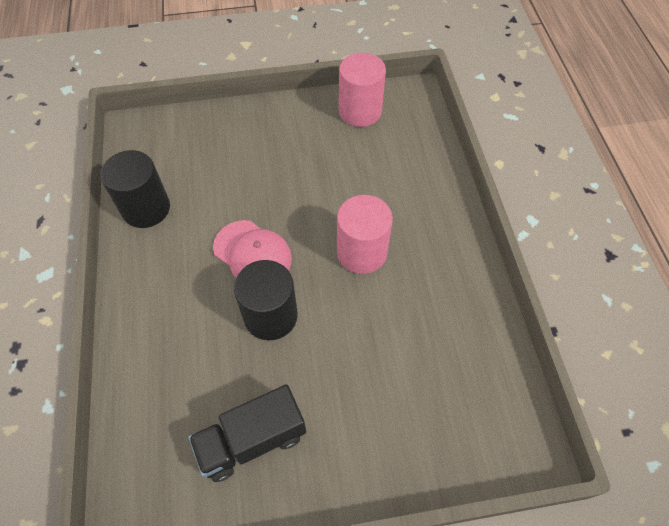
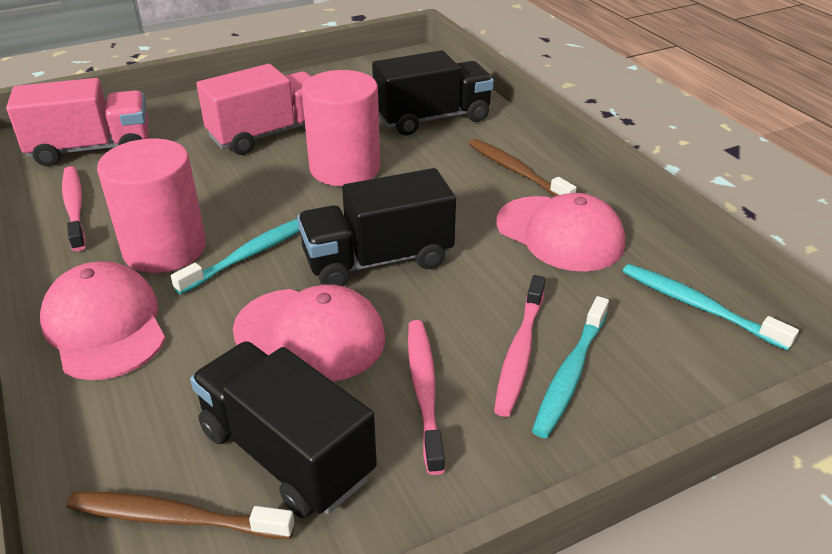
black cylinder: [100,150,170,228] [234,260,298,340] = 2 -> none = 0
black truck: [189,384,306,482] = 1 -> [190,341,377,518] [297,168,456,286] [372,50,494,135] = 3
brown toothbrush: none = 0 -> [66,492,295,539] [469,139,577,197] = 2
pink cap: [213,220,292,278] = 1 -> [40,261,166,380] [233,284,385,382] [496,193,625,272] = 3
pink toothbrush: none = 0 -> [62,166,86,252] [408,320,445,475] [494,275,545,417] = 3
pink truck: none = 0 -> [6,78,149,166] [196,64,312,155] = 2
turquoise toothbrush: none = 0 -> [171,219,300,294] [532,296,609,438] [622,264,799,351] = 3

